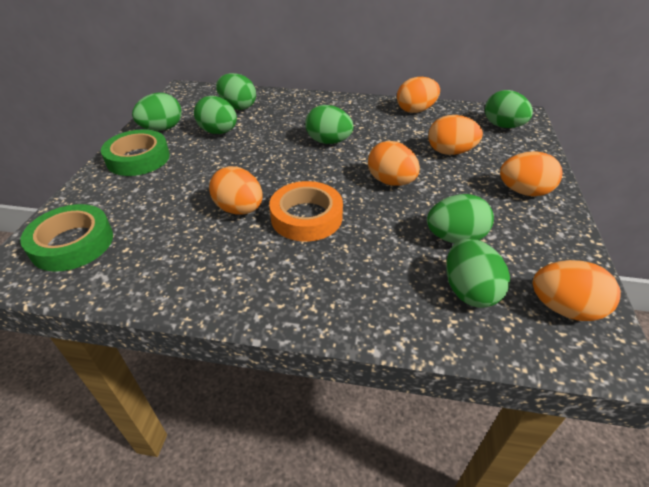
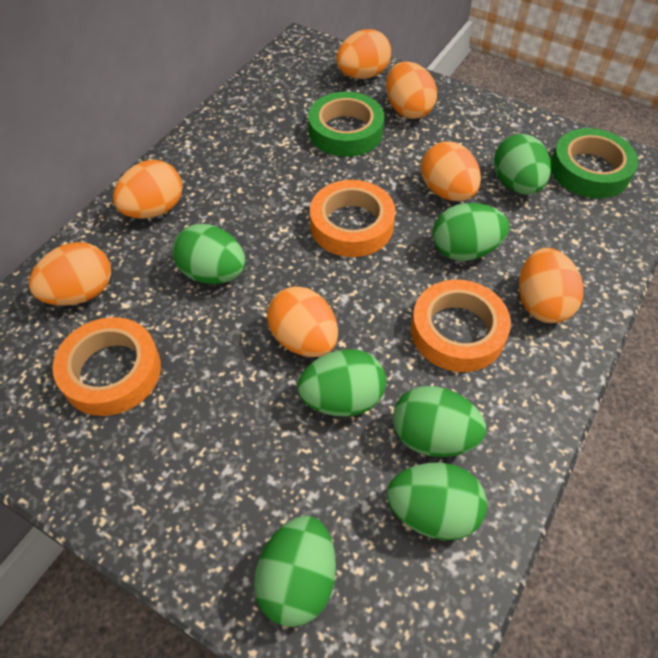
orange egg: [209,166,263,215] [368,141,420,186] [397,77,440,113] [428,115,483,155] [500,151,563,196] [533,260,621,321] = 6 -> [29,242,111,306] [113,160,182,219] [267,286,338,357] [336,29,391,79] [386,61,437,119] [421,141,481,201] [519,248,584,323] = 7
orange tape: [269,181,343,242] = 1 -> [53,317,161,416] [310,180,395,257] [411,280,511,372] = 3

